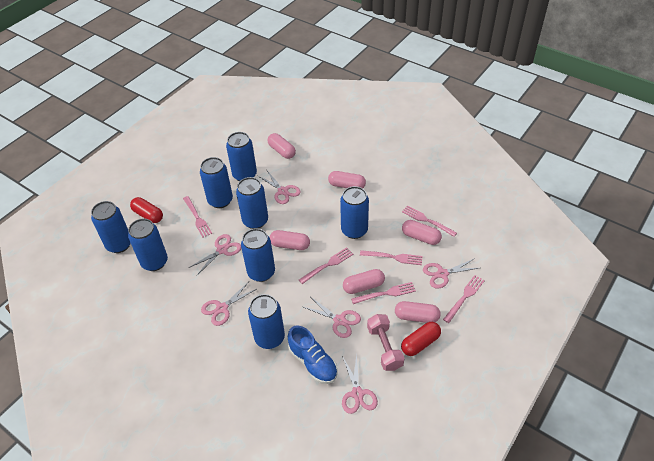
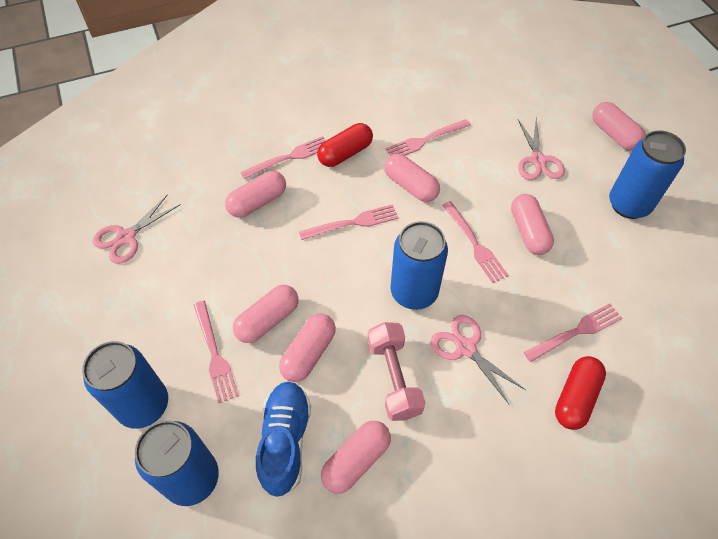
blue can: [91,201,131,253] [128,218,168,271] [200,157,233,208] [226,132,257,181] [236,177,268,229] [241,228,275,282] [248,294,285,349] [340,186,369,239] = 8 -> [82,341,168,429] [135,420,219,506] [390,221,448,310] [609,130,686,219] = 4
pink capsule: [268,133,296,159] [270,230,310,250] [328,171,366,188] [343,269,385,294] [395,301,441,323] [402,220,442,245] = 6 -> [225,171,286,218] [233,285,299,343] [279,313,336,382] [321,421,391,494] [384,154,440,202] [511,194,554,255] [592,102,646,151] = 7
pink scissors: [189,234,241,275] [201,282,257,326] [258,171,301,204] [304,297,361,338] [342,353,378,414] [423,258,479,289] = 6 -> [93,194,181,264] [430,315,526,405] [518,117,565,180] = 3

